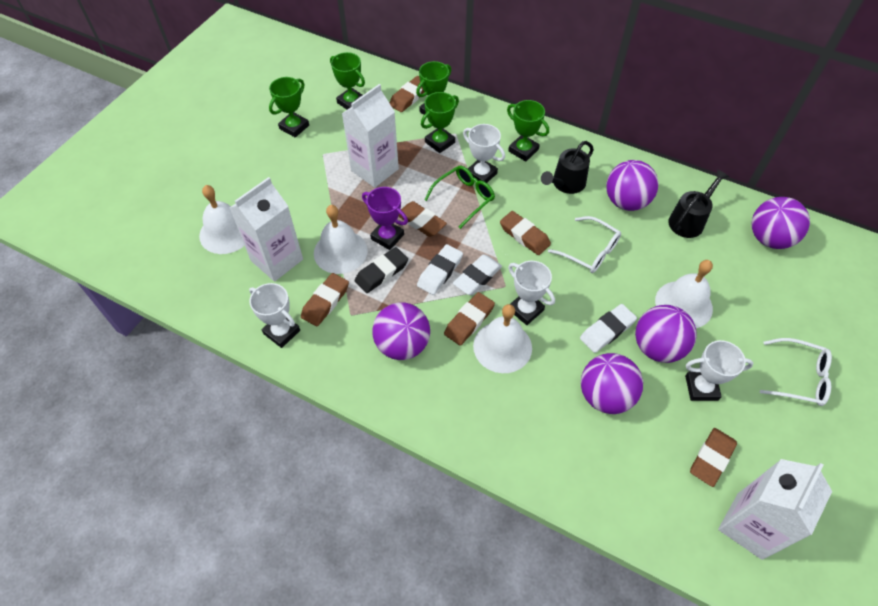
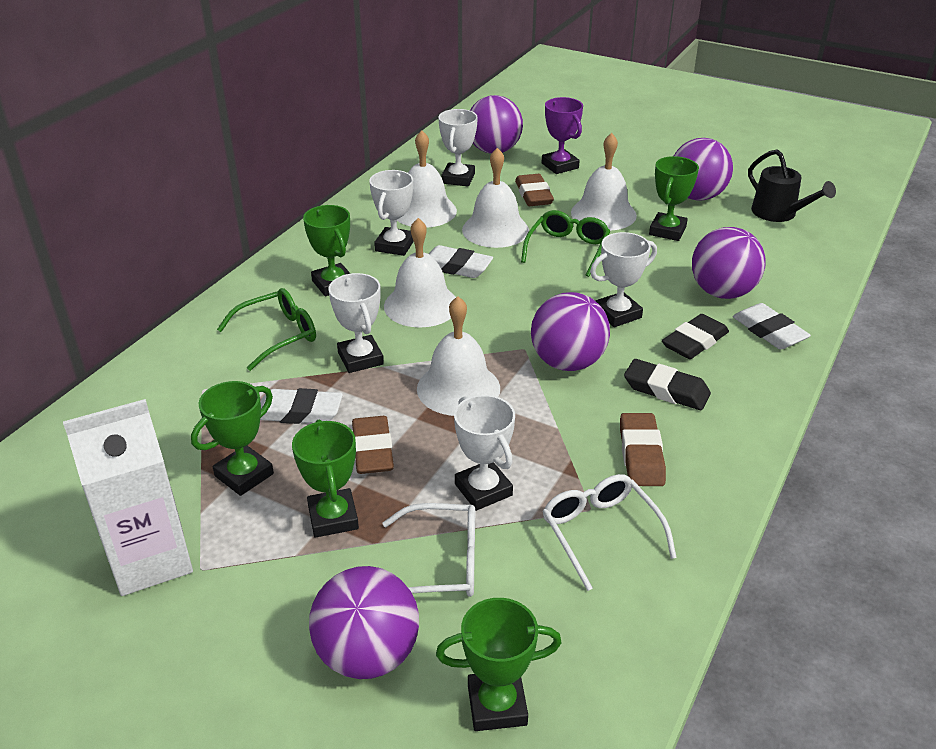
black eraser: [355,247,408,293] = 1 -> [624,359,711,410] [662,314,729,359] = 2
black watering can: [541,141,594,194] [668,170,729,238] = 2 -> [748,149,836,222] = 1
brown eraser: [301,273,349,327] [390,76,424,112] [398,201,447,237] [444,292,495,346] [500,211,551,255] [690,428,737,487] = 6 -> [352,416,394,474] [515,174,554,206] [620,413,666,486] = 3
green glasses: [424,166,495,229] = 1 -> [217,288,316,371] [521,210,610,277] = 2
white bell: [199,185,245,254] [314,205,368,274] [473,304,532,373] [655,260,713,328] = 4 -> [384,218,456,328] [397,130,457,228] [417,296,500,416] [462,148,529,248] [571,133,637,231] = 5
white carton: [230,177,303,282] [342,84,399,188] [718,459,832,560] = 3 -> [63,399,193,596] = 1
white trophy: [249,283,300,348] [463,124,505,183] [508,261,555,325] [685,340,754,401] = 4 -> [328,273,384,373] [369,170,414,256] [438,109,478,186] [454,395,515,511] [590,232,657,327] = 5

